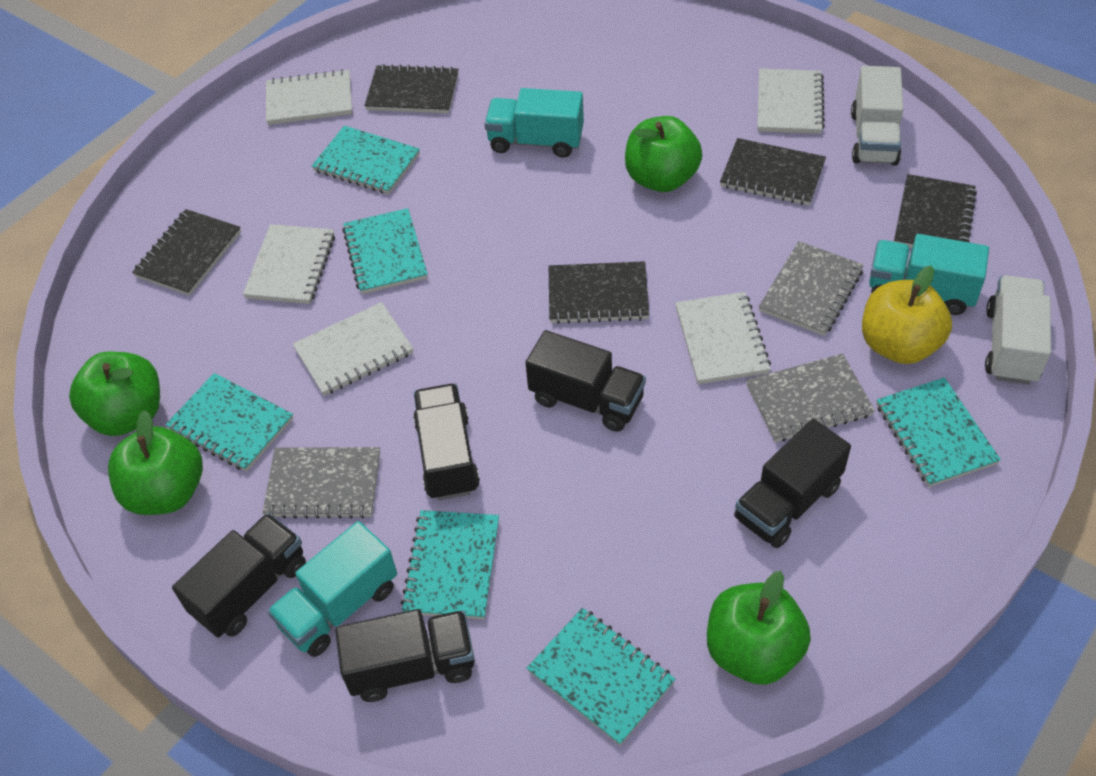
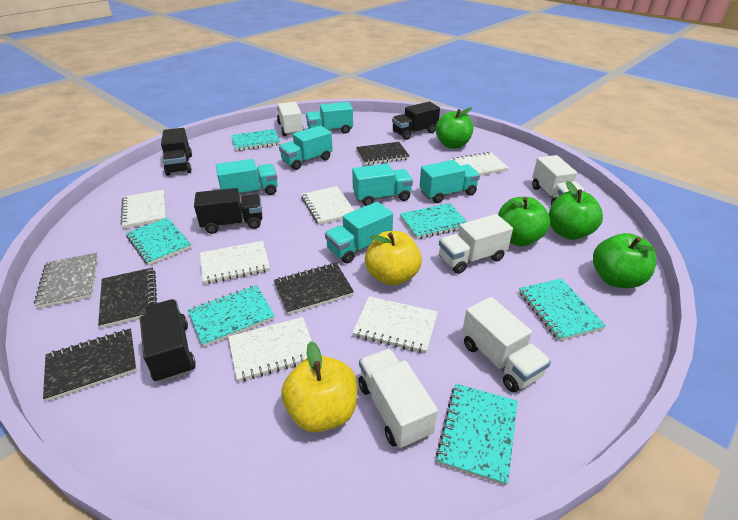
black notebook: [132,209,241,296] [364,64,459,113] [549,261,649,324] [720,138,826,205] [894,174,977,248] = 5 -> [43,328,137,402] [98,267,157,328] [274,263,354,315] [356,142,409,165] = 4
black truck: [172,513,306,637] [335,609,474,702] [413,383,480,500] [525,330,646,432] [734,419,851,548] = 5 -> [140,299,196,383] [161,128,192,176] [194,188,262,234] [392,102,440,140] = 4
grey notebook: [262,447,380,519] [746,353,875,442] [759,241,864,336] = 3 -> [34,253,98,309] = 1
turquoise truck: [267,521,397,657] [485,88,584,158] [869,234,989,315] = 3 -> [216,159,278,195] [279,126,333,170] [306,102,353,134] [325,202,393,264] [352,163,413,206] [420,160,480,203] = 6
white notebook: [243,224,335,304] [266,69,352,125] [293,302,413,396] [675,292,771,384] [758,69,825,134] = 5 -> [120,190,166,229] [200,241,270,284] [228,317,312,382] [301,186,355,225] [352,296,438,353] [449,152,509,176] = 6
white truck: [851,66,903,165] [985,275,1051,385] = 2 -> [277,102,304,137] [358,349,438,449] [439,214,513,274] [462,297,551,392] [532,155,585,206] = 5
yellow apple: [862,266,952,364] = 1 -> [281,341,357,433] [365,231,422,286] = 2

